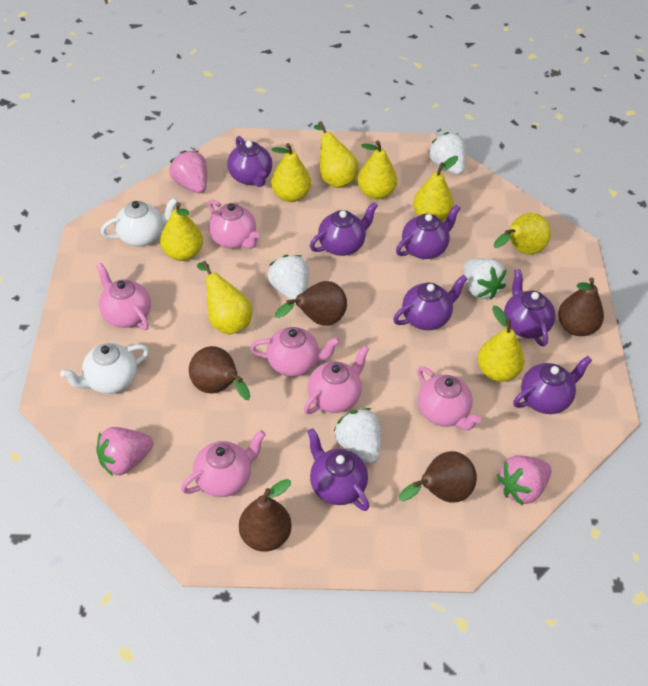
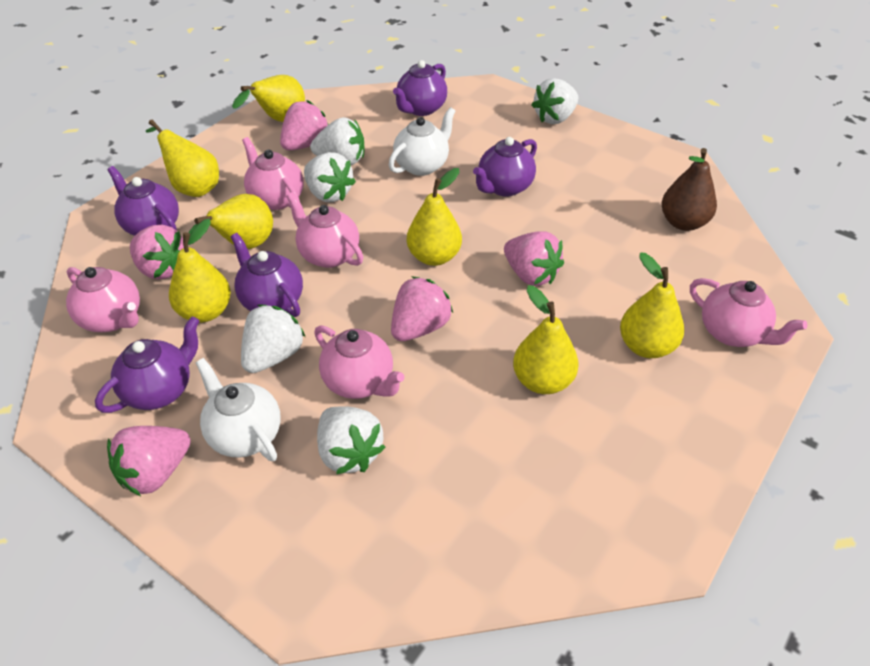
brown pear: [189,346,251,400] [239,479,292,552] [275,281,347,326] [399,451,477,503] [558,277,604,336] = 5 -> [661,148,717,231] = 1
pink strawberry: [97,427,153,476] [169,151,207,193] [497,455,551,505] = 3 -> [107,426,191,496] [130,225,184,280] [280,100,329,150] [391,276,453,341] [504,232,564,286] = 5
pink teapot: [96,263,151,330] [181,430,266,497] [208,200,260,249] [250,327,340,377] [304,345,369,414] [417,366,482,430] = 6 -> [66,267,140,332] [242,137,304,210] [286,192,363,268] [314,325,405,399] [690,278,807,347] = 5
purple teapot: [227,136,272,187] [307,428,369,511] [310,202,378,256] [393,275,467,330] [396,204,461,259] [504,269,556,347] [513,356,592,414] = 7 -> [95,316,199,413] [107,166,179,236] [230,233,303,317] [393,60,447,116] [473,137,537,197] = 5
white strawberry: [268,255,309,300] [333,408,381,464] [428,132,466,175] [464,258,506,299] = 4 -> [241,305,305,373] [304,152,356,202] [310,117,364,165] [317,406,386,474] [532,78,578,124] = 5
yellow pear: [160,202,203,261] [197,261,252,335] [271,143,311,202] [314,121,359,188] [357,140,397,199] [413,156,458,221] [478,306,525,382] [494,213,551,255] = 8 -> [146,120,219,197] [169,219,231,322] [188,194,273,249] [232,75,305,122] [407,168,462,266] [513,285,578,394] [620,252,684,358] = 7

